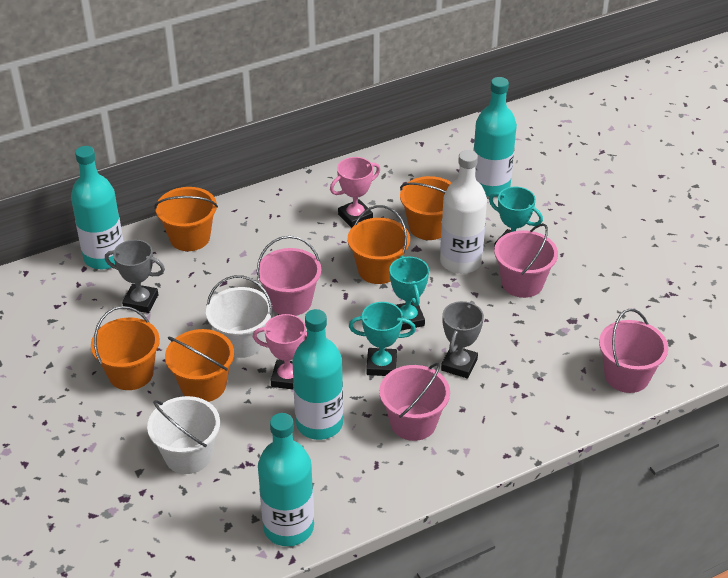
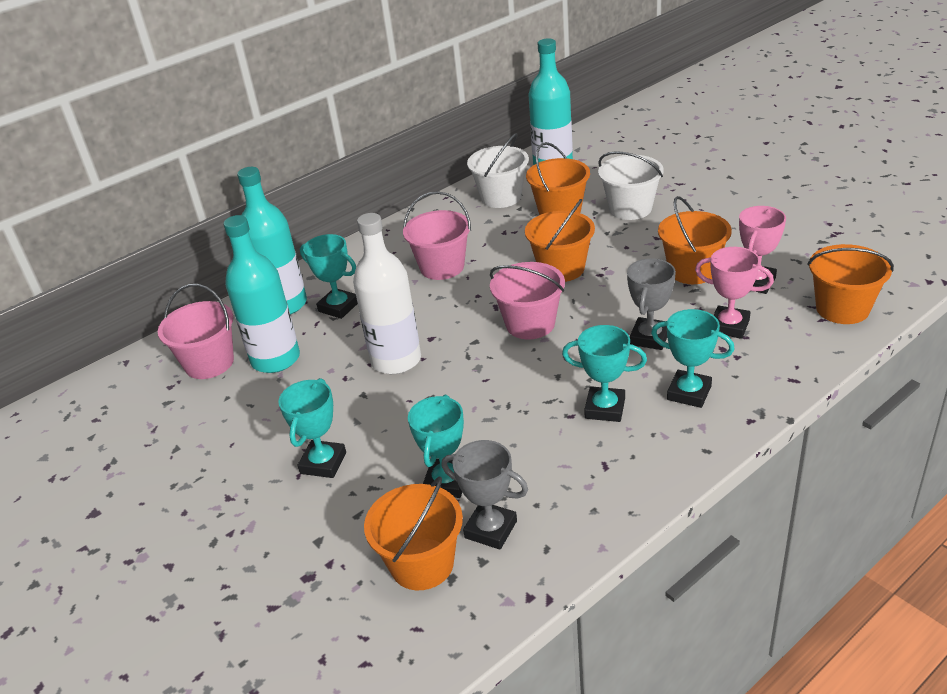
pink bucket: [257,236,321,316] [379,363,450,441] [494,223,558,298] [599,309,668,393] = 4 -> [158,284,234,379] [403,191,471,280] [490,262,565,339] = 3
turquoise bottle: [71,146,124,269] [258,413,314,546] [292,309,343,440] [473,77,517,197] = 4 -> [224,215,300,373] [237,167,307,315] [528,38,573,165] = 3
turquoise trophy: [349,302,416,376] [389,256,429,331] [489,187,543,249] = 3 -> [278,378,346,478] [300,234,358,319] [408,395,464,498] [562,325,647,422] [651,309,735,408] = 5

